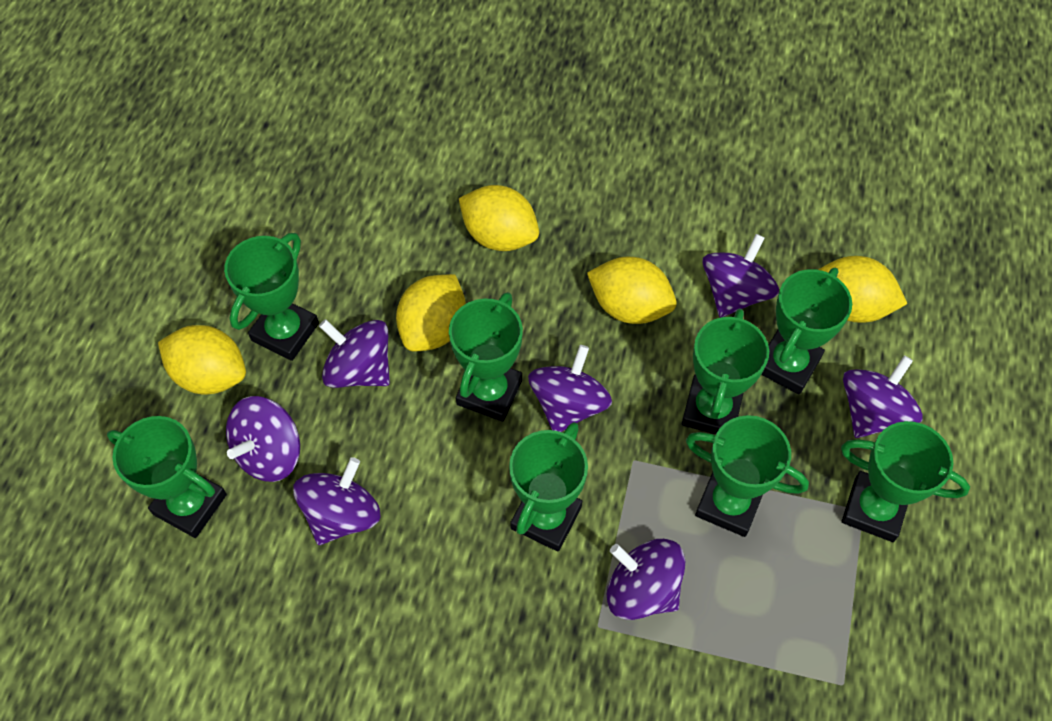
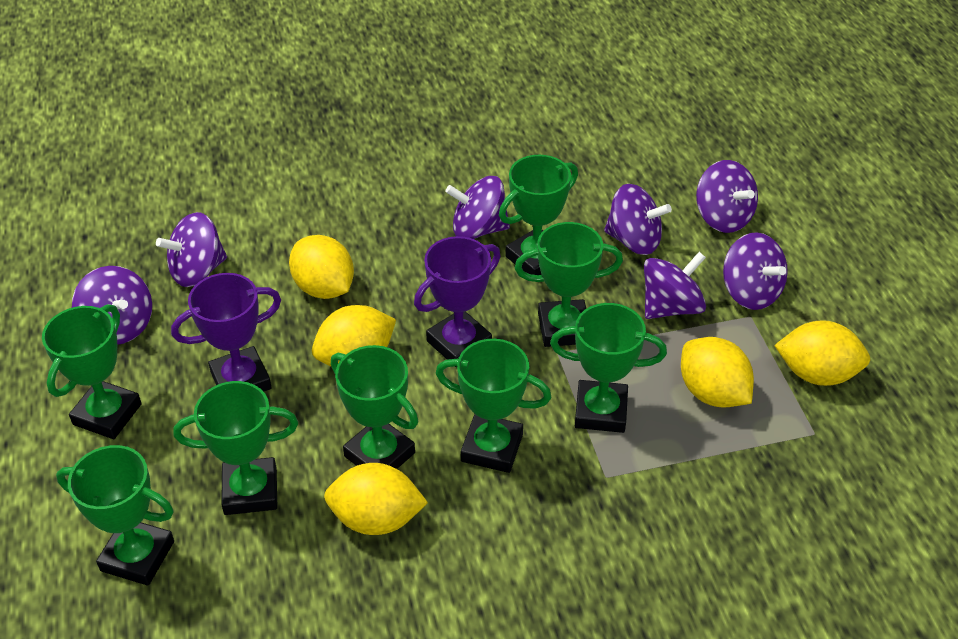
purple trophy: none = 0 -> [171,273,281,392] [414,236,501,367] = 2

